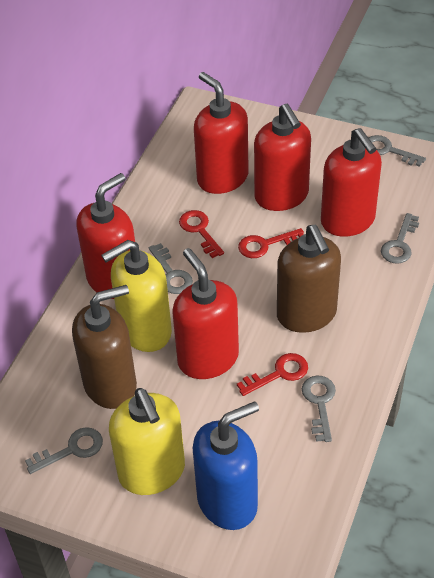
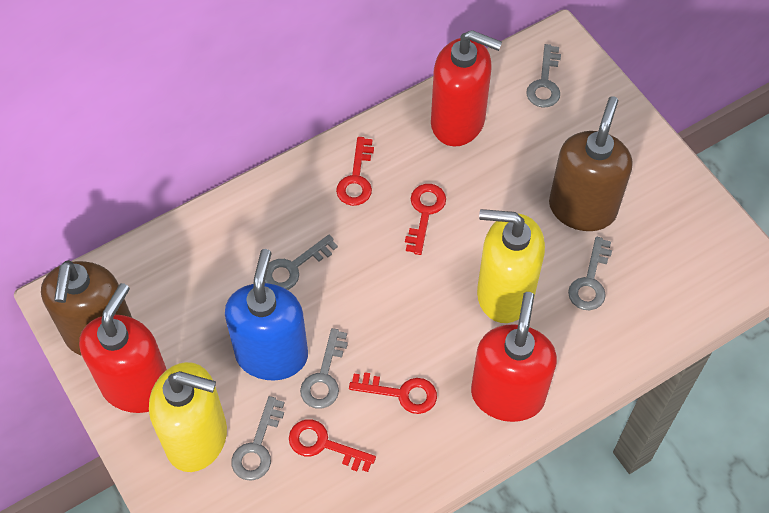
red key: [179,210,224,258] [237,353,308,396] [238,228,304,258] = 3 -> [289,419,376,472] [336,137,374,206] [349,372,437,414] [405,184,446,255] = 4
red soap dispenser: [76,173,135,299] [172,248,239,379] [194,72,249,194] [254,104,311,211] [321,128,382,237] = 5 -> [79,283,167,413] [431,30,502,146] [471,292,557,422] = 3

